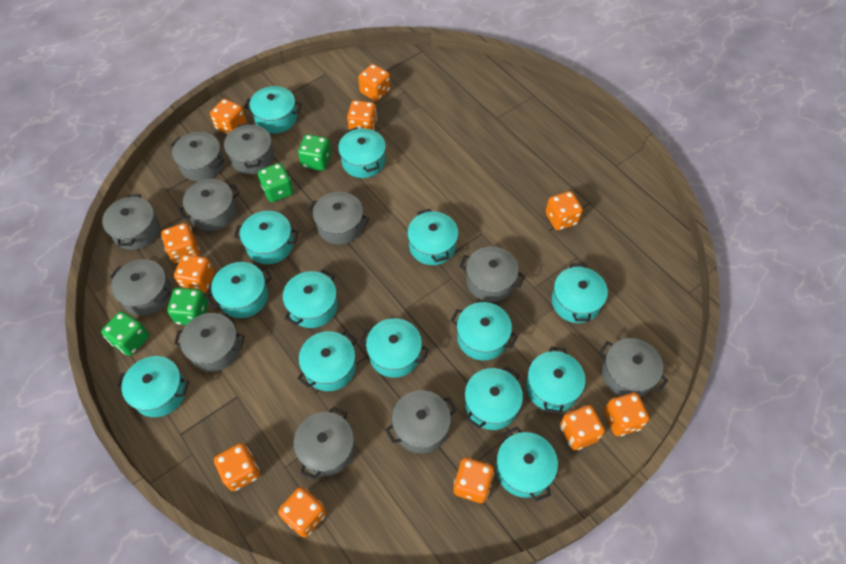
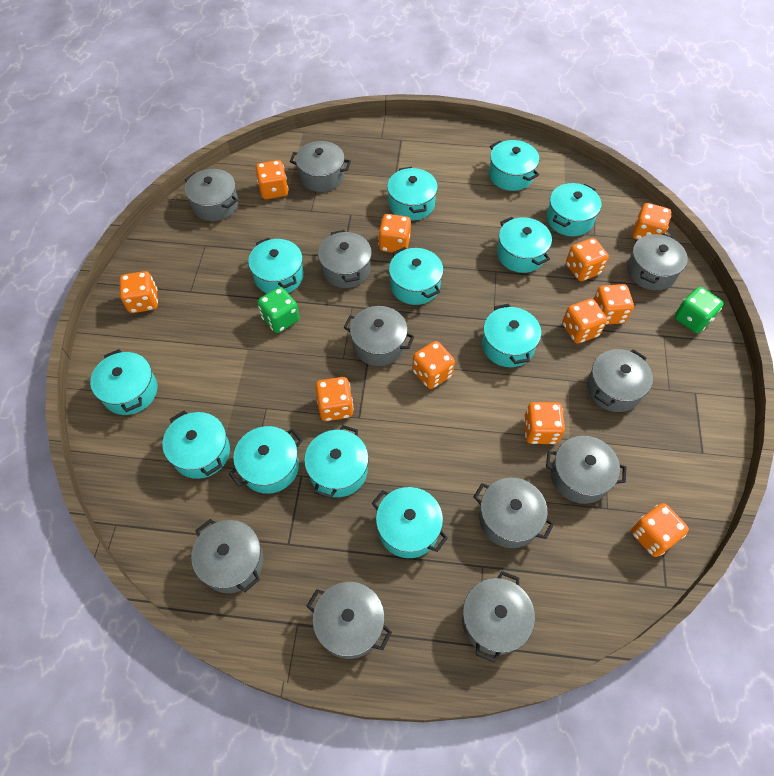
green dice: [101,311,149,356] [167,288,208,325] [258,163,293,202] [298,134,331,171] = 4 -> [257,287,300,333] [674,287,723,333] = 2
turquoise pot: [116,356,189,417] [206,262,272,318] [234,211,298,264] [244,86,302,134] [283,269,338,328] [297,331,357,391] [338,127,386,178] [360,318,429,378] [407,209,458,265] [450,302,518,360] [465,367,523,430] [496,427,558,502] [526,347,585,414] [552,263,608,323] = 14 -> [90,349,158,415] [162,410,230,479] [229,426,303,494] [248,238,304,293] [304,425,369,499] [372,487,448,558] [387,167,438,221] [389,247,444,305] [482,304,541,367] [489,140,539,191] [497,217,552,273] [547,183,601,236] = 12

